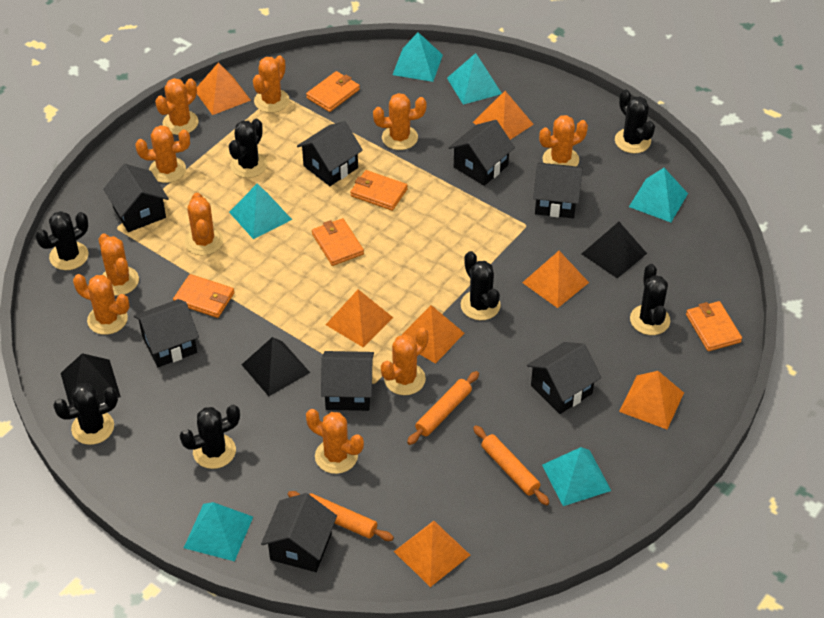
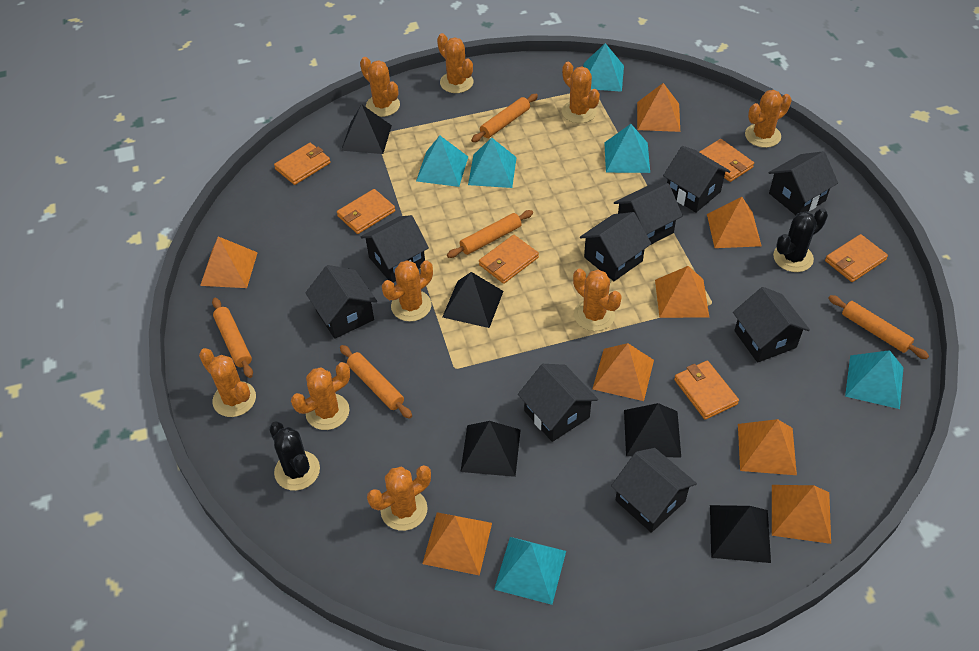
black cactus: [35,211,88,270] [53,383,118,445] [180,405,240,469] [229,119,267,178] [461,251,501,320] [615,89,655,153] [630,264,670,335] = 7 -> [269,421,320,491] [773,208,828,272] = 2
black house: [103,164,169,232] [134,299,199,367] [261,493,337,572] [297,121,363,186] [321,351,374,411] [449,120,515,186] [527,342,601,414] [533,163,583,218] = 8 -> [305,265,377,339] [361,215,429,282] [518,364,598,442] [580,212,651,281] [611,448,697,533] [614,183,683,244] [663,146,730,213] [733,287,810,363] [768,151,838,215] = 9
black pyramid: [61,353,121,406] [242,337,310,396] [582,222,647,278] = 3 -> [341,104,392,154] [443,272,503,328] [461,421,521,477] [624,403,681,458] [710,505,771,563] = 5
orange cactus: [73,274,130,335] [99,233,139,296] [136,125,190,183] [155,78,199,135] [185,193,223,255] [253,56,290,113] [306,409,364,474] [373,93,426,150] [381,328,429,395] [539,115,588,166] = 10 -> [199,348,256,417] [291,362,350,430] [360,57,400,117] [367,465,431,531] [382,260,433,322] [437,33,474,93] [562,62,600,123] [573,269,622,331] [745,90,792,148] = 9
orange pyramid: [197,62,251,115] [325,289,393,348] [394,521,470,587] [402,305,464,364] [473,91,534,140] [522,251,589,308] [619,371,684,429] = 7 -> [200,236,258,288] [422,512,492,576] [593,343,654,401] [637,83,680,132] [655,266,709,318] [707,197,762,248] [738,419,797,475] [772,485,831,544] = 8
orange rolling pin: [288,491,394,541] [407,371,479,445] [473,425,549,505] = 3 -> [212,298,253,378] [340,345,412,419] [447,210,533,258] [471,94,538,142] [828,295,929,359] = 5
orange wallet: [173,274,234,318] [306,71,360,112] [312,218,364,266] [350,170,408,211] [686,301,742,351] = 5 -> [274,143,331,185] [337,189,395,234] [479,235,539,284] [674,361,739,420] [700,139,754,182] [825,234,888,282] = 6

